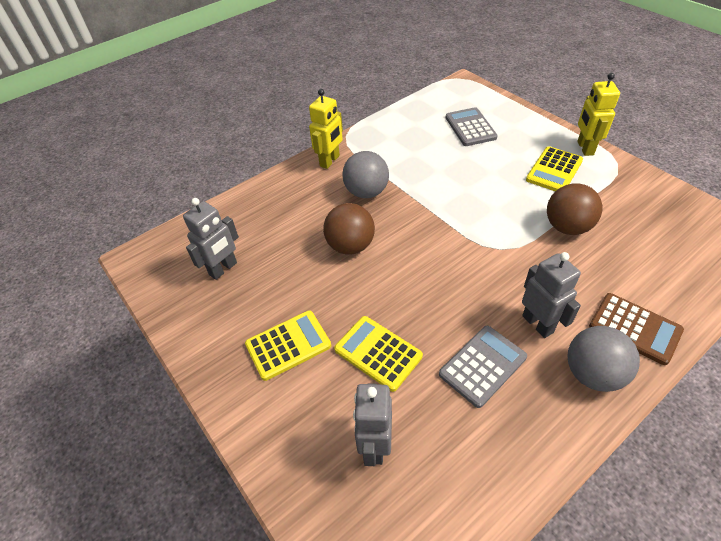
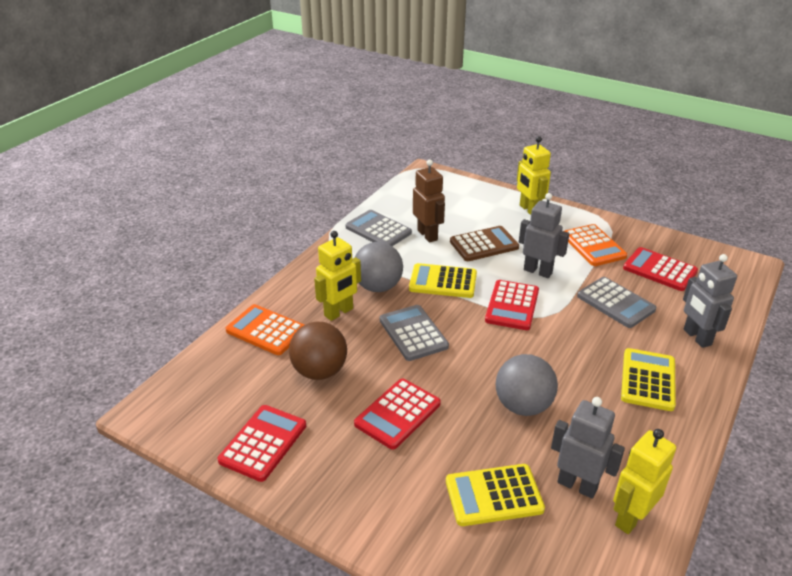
brown ball: [323,203,375,255] [547,183,602,235] = 2 -> [289,322,347,380] = 1
brown robot: none = 0 -> [413,159,445,243] = 1
grey calculator: [439,326,527,408] [446,107,498,146] = 2 -> [345,210,412,246] [380,305,449,361] [577,277,656,328] = 3
orange calculator: none = 0 -> [226,304,304,355] [564,224,627,266] = 2
red calculator: none = 0 -> [218,405,306,482] [354,379,441,450] [485,280,539,330] [623,247,698,291] = 4
yellow robot: [309,89,343,169] [577,73,620,156] = 2 -> [314,231,361,321] [517,136,551,215] [613,429,676,534] = 3

